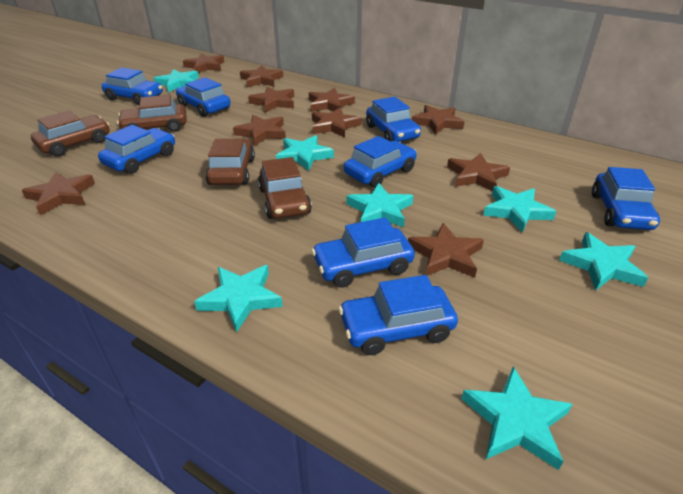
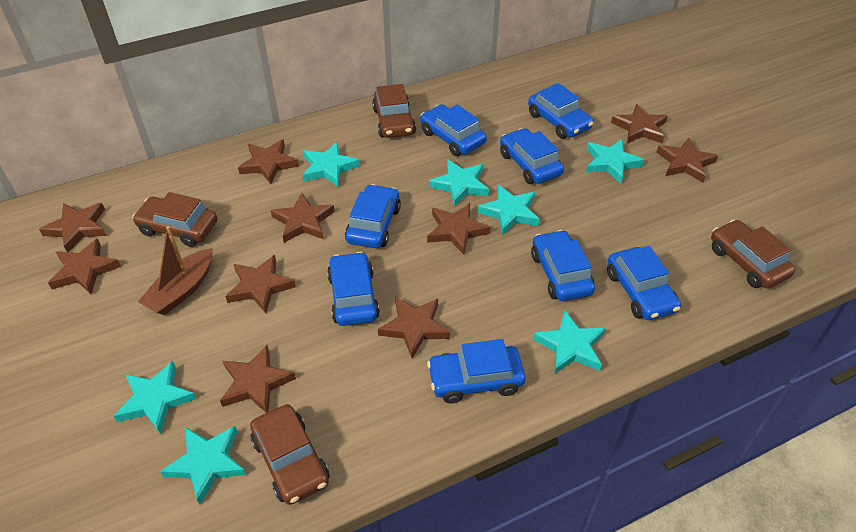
brown boat: none = 0 -> [138,226,213,315] = 1

